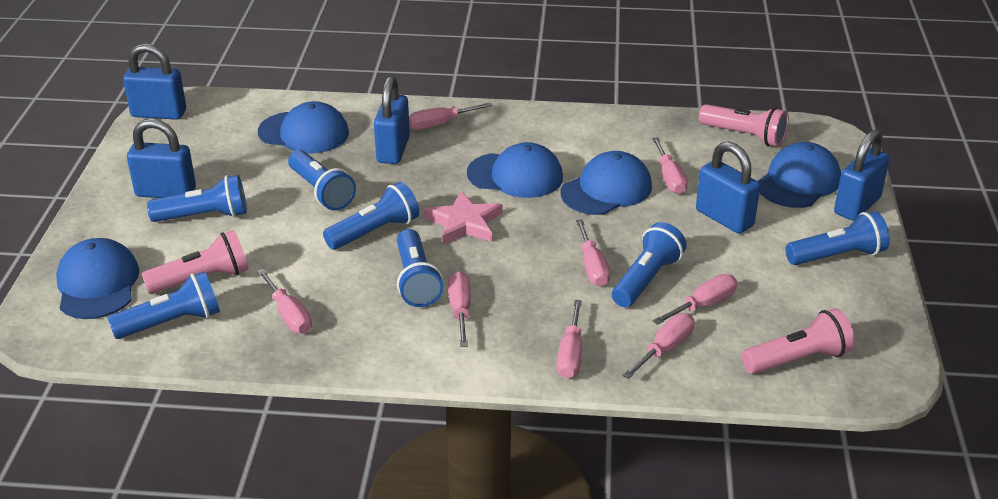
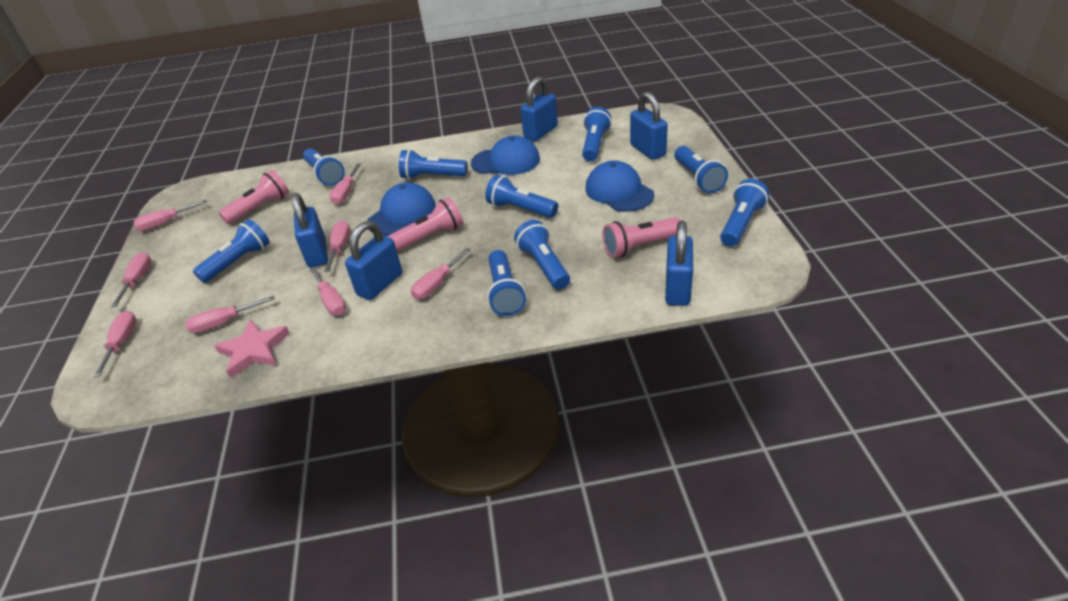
blue cap: [56,238,139,319] [258,101,349,153] [467,142,563,198] [560,151,652,215] [758,142,841,208] = 5 -> [367,182,436,236] [471,135,540,175] [585,160,654,212] = 3
blue flashlight: [108,271,220,339] [147,175,247,222] [288,150,356,210] [323,182,419,250] [397,229,443,307] [612,222,687,307] [785,211,890,265] = 7 -> [193,219,270,283] [303,148,344,186] [399,149,468,180] [485,175,558,218] [487,250,526,316] [514,220,570,289] [582,107,612,161] [674,146,728,193] [720,179,769,247] = 9

